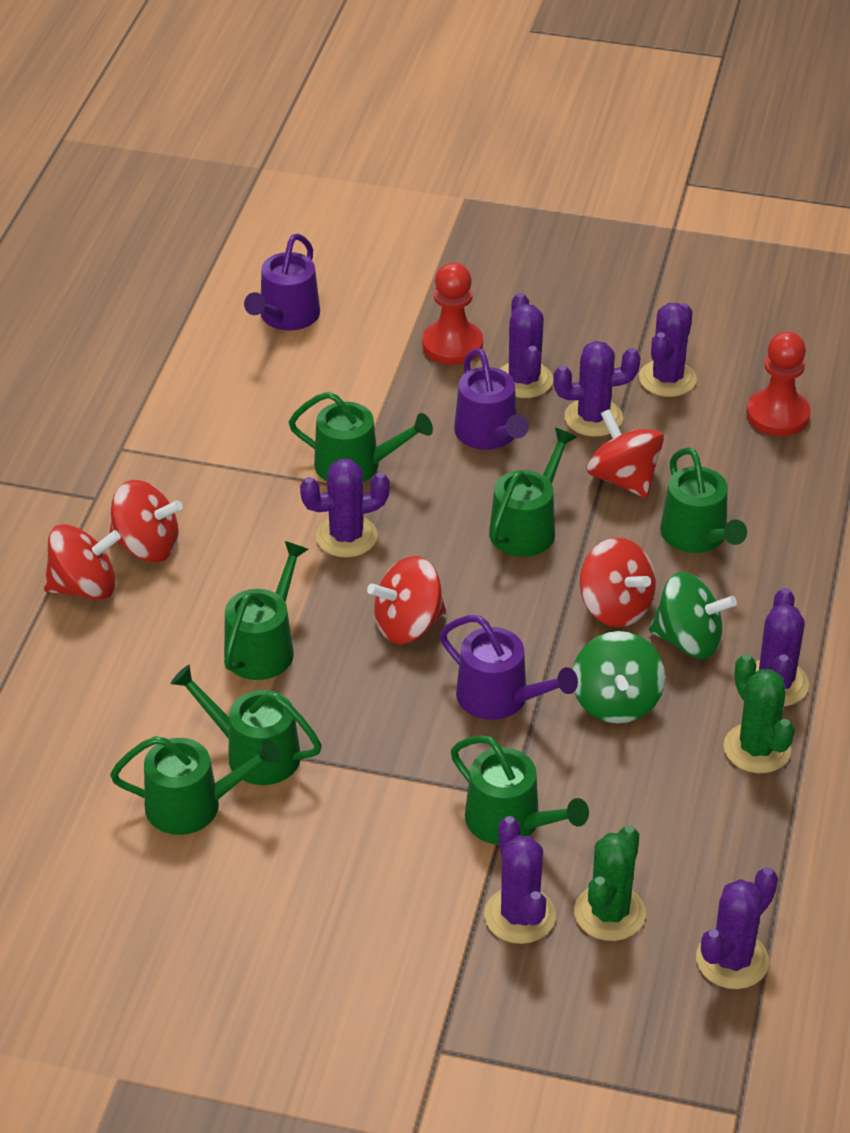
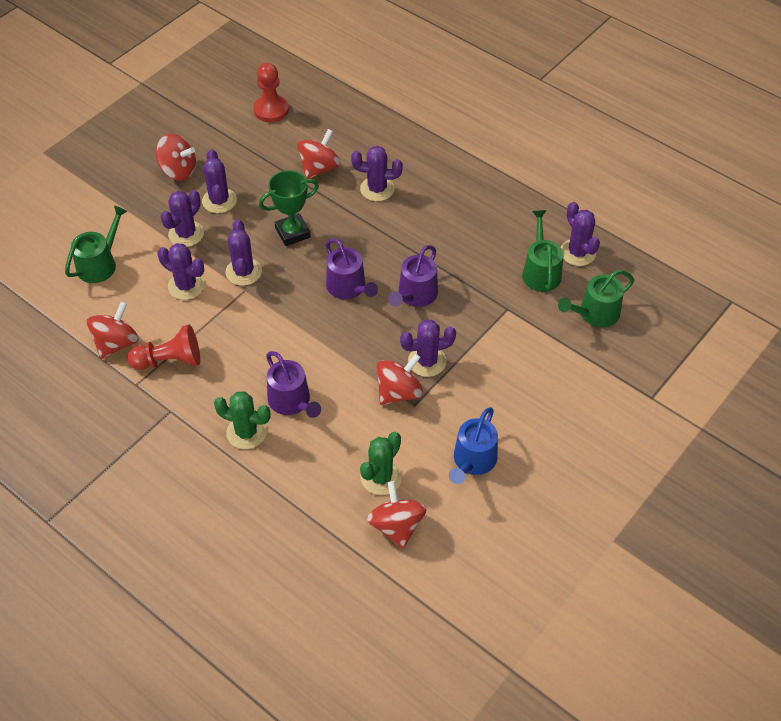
blue watering can: none = 0 -> [449,407,498,484] = 1
green spinning top: [573,631,665,724] [649,572,737,659] = 2 -> none = 0
green trophy: none = 0 -> [259,170,319,246] = 1
green watering can: [110,736,281,835] [170,665,322,785] [224,541,308,680] [289,392,433,482] [451,735,589,845] [489,428,577,557] [660,447,747,553] = 7 -> [65,206,128,283] [522,210,564,292] [558,270,634,327] = 3

